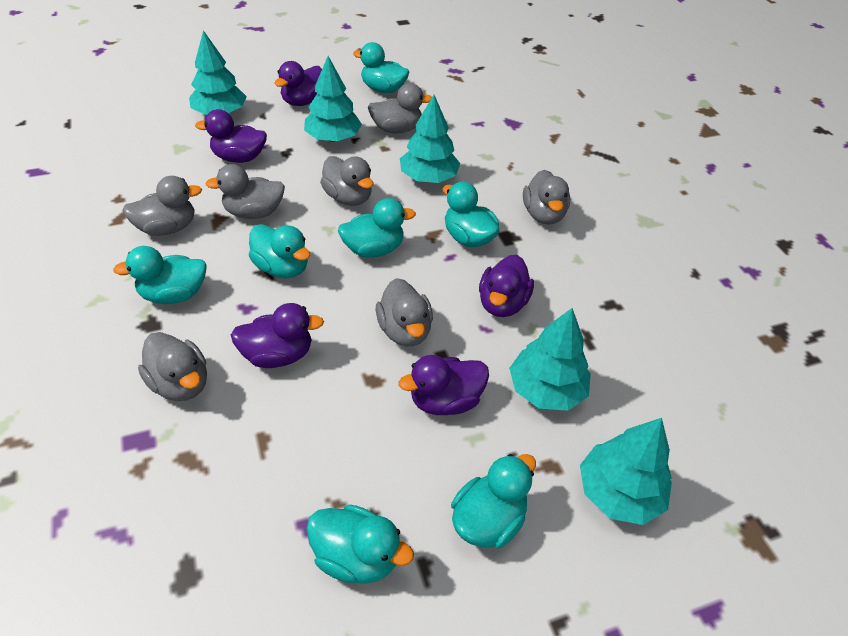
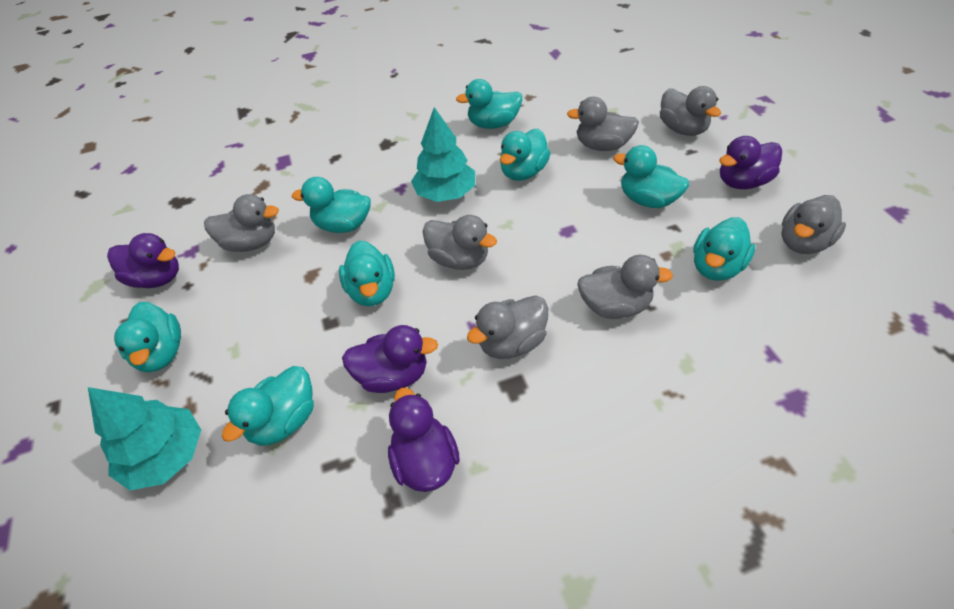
purple duck: [195,109,267,163] [231,303,324,368] [274,61,322,106] [398,355,489,415] [479,255,534,317] = 5 -> [107,233,179,288] [342,325,438,393] [388,388,460,492] [719,136,782,189] = 4
turquoise duck: [113,246,207,304] [249,224,311,278] [306,505,414,584] [338,198,416,258] [353,42,409,93] [443,182,500,247] [451,454,536,548] = 7 -> [114,302,181,373] [222,366,314,446] [292,177,371,233] [339,240,395,306] [456,79,522,129] [500,129,551,181] [613,145,689,208] [693,217,755,281] = 8
turquoise tree: [189,30,247,115] [304,56,362,142] [400,95,461,183] [509,308,591,411] [580,418,672,525] = 5 -> [88,387,201,491] [411,107,475,202] = 2

